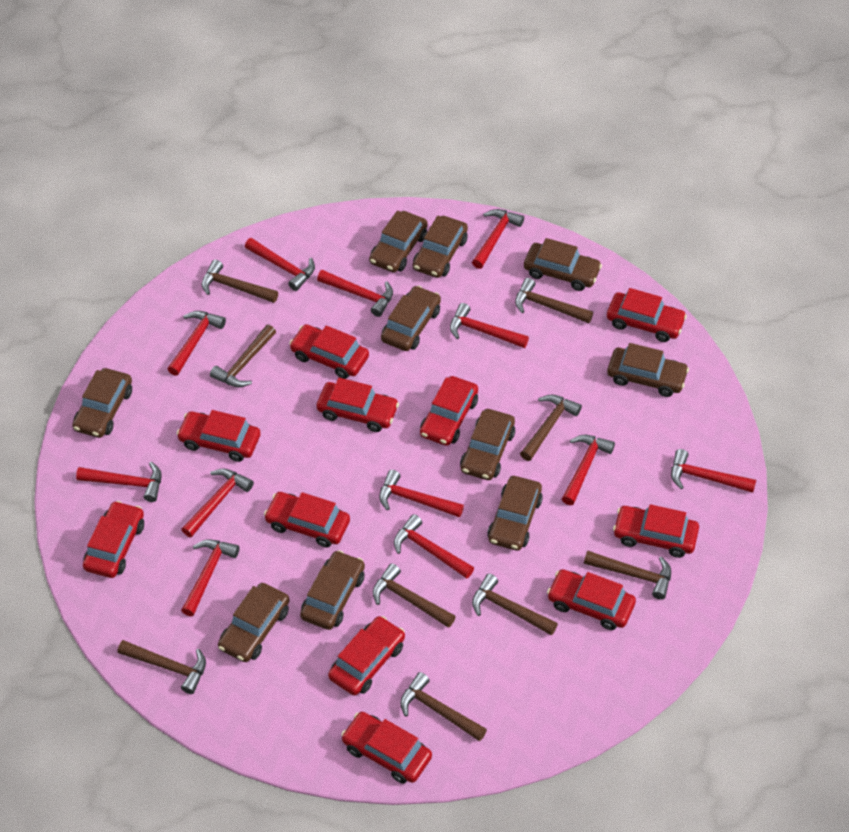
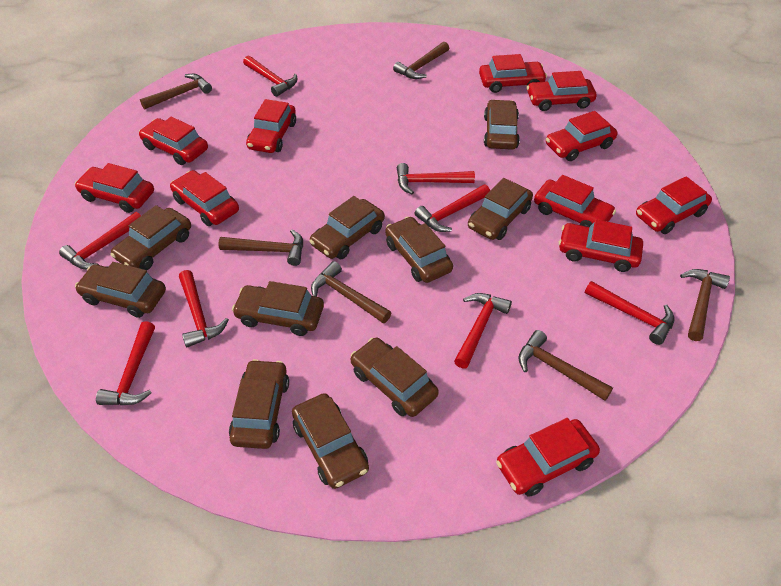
brown hammer: [118,640,206,694] [202,260,278,303] [210,325,276,387] [373,563,456,628] [400,672,487,741] [472,574,558,635] [515,278,593,323] [520,395,582,461] [584,551,671,600] = 9 -> [140,74,212,109] [218,229,303,266] [311,261,391,323] [393,41,449,79] [518,330,613,401] [680,269,730,341] = 6
red hammer: [76,462,161,502] [168,311,226,376] [181,468,254,538] [181,539,239,616] [245,238,315,291] [317,270,393,317] [379,470,464,518] [394,514,474,579] [450,303,529,348] [472,209,524,269] [562,435,615,505] [671,449,756,493] = 12 -> [59,212,141,270] [96,321,155,405] [179,270,229,348] [243,56,297,97] [397,163,475,194] [415,184,490,232] [454,293,512,369] [585,281,674,345] = 8

